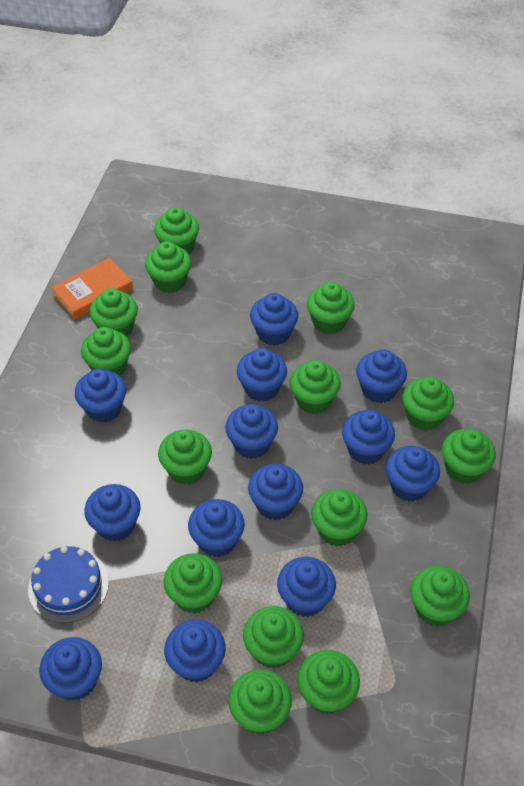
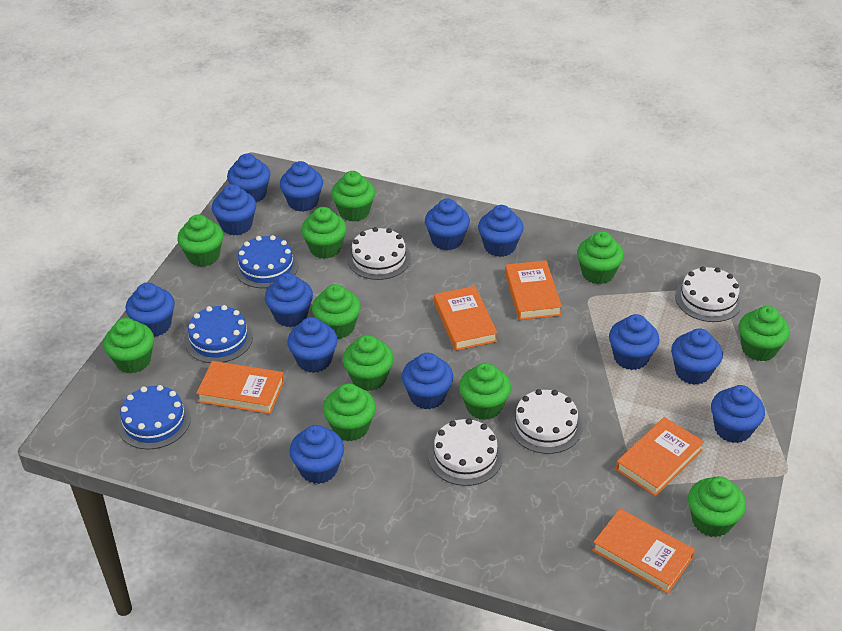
blue cake: [28,546,109,623] = 1 -> [117,385,191,449] [185,305,253,363] [234,235,299,288] = 3
green cupcake: [81,327,131,376] [89,288,138,337] [145,241,191,293] [154,207,199,254] [158,429,212,485] [164,553,222,614] [228,669,292,734] [243,606,304,669] [290,360,341,414] [297,650,360,714] [307,282,355,335] [311,489,367,547] [402,376,454,431] [410,566,470,626] [442,429,496,484] = 15 -> [103,318,154,373] [177,214,223,267] [301,207,347,259] [312,284,361,339] [323,383,376,441] [331,171,375,221] [343,335,394,391] [459,363,511,420] [577,231,624,284] [688,476,746,537] [739,306,790,362] = 11
orange book: [51,257,133,320] = 1 -> [196,361,284,414] [434,286,498,351] [505,260,562,320] [592,509,695,594] [616,417,704,496] = 5
white cake: none = 0 -> [347,227,411,280] [428,418,503,486] [509,389,583,454] [675,266,742,322] = 4

